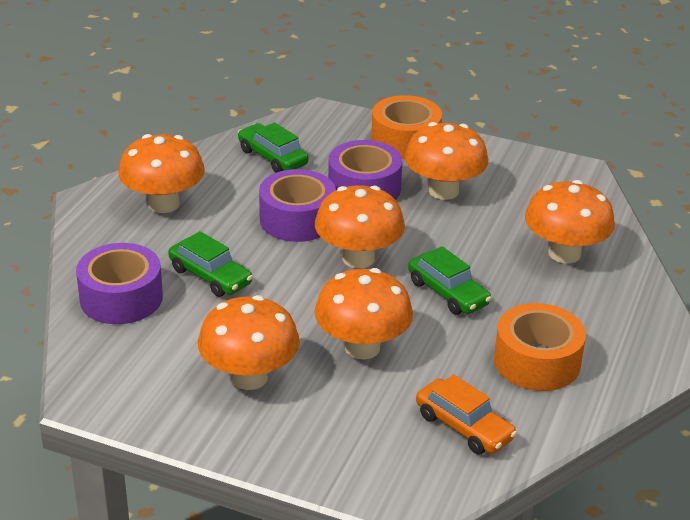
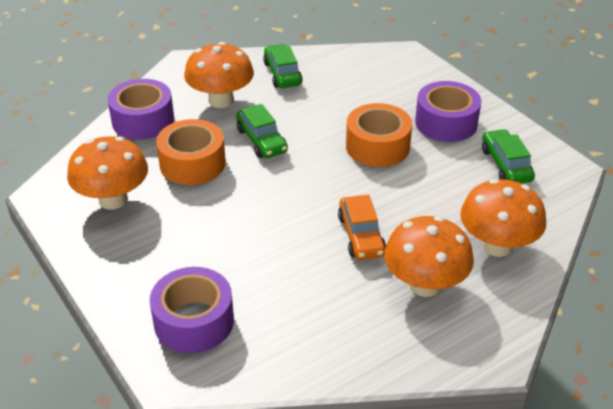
orange mushroom: [118,134,205,213] [198,295,300,390] [314,268,413,359] [315,185,405,268] [405,122,488,200] [525,180,615,264] = 6 -> [67,136,148,210] [184,42,254,108] [384,216,474,297] [460,179,546,257] = 4

